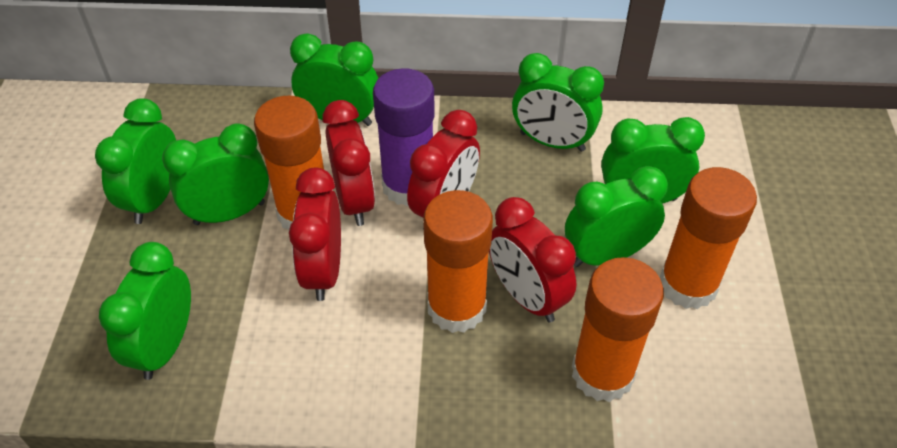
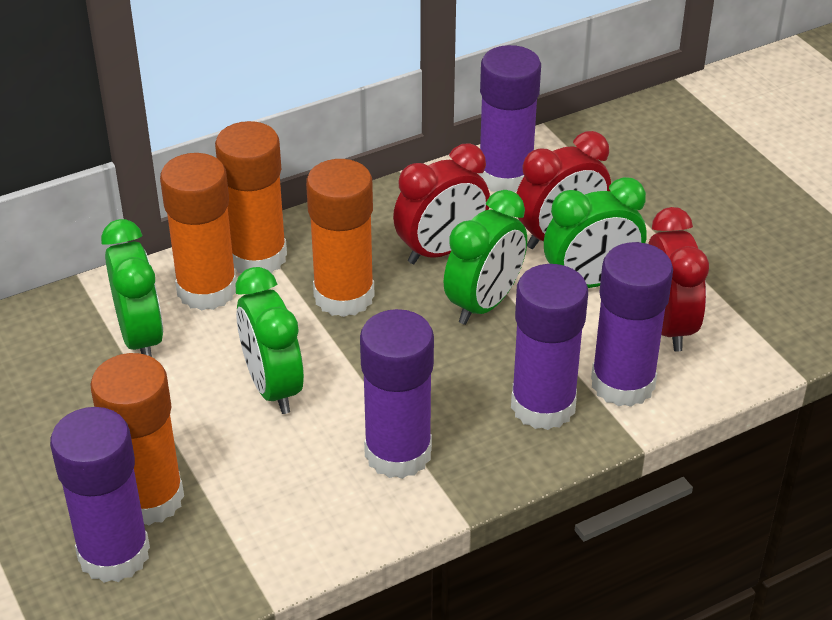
green clock: [95,98,176,224] [99,242,191,380] [162,124,269,225] [290,33,378,126] [512,53,604,152] [565,166,668,267] [601,117,705,204] = 7 -> [101,219,163,357] [236,267,304,414] [444,190,527,325] [544,177,647,288] = 4
purple glue stick: [373,68,435,206] = 1 -> [50,407,150,583] [360,309,434,479] [478,45,541,192] [511,264,588,430] [591,242,673,407] = 5
red clock: [289,168,341,301] [323,100,375,226] [407,110,480,230] [489,197,576,322] = 4 -> [393,143,490,264] [517,131,611,249] [648,207,709,352] = 3

